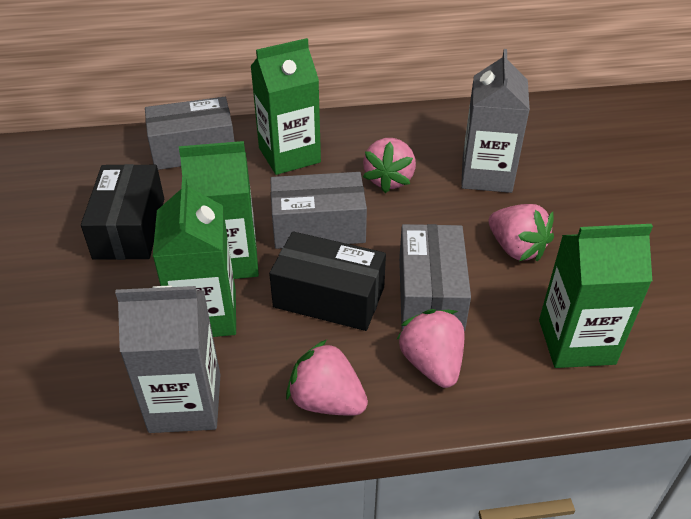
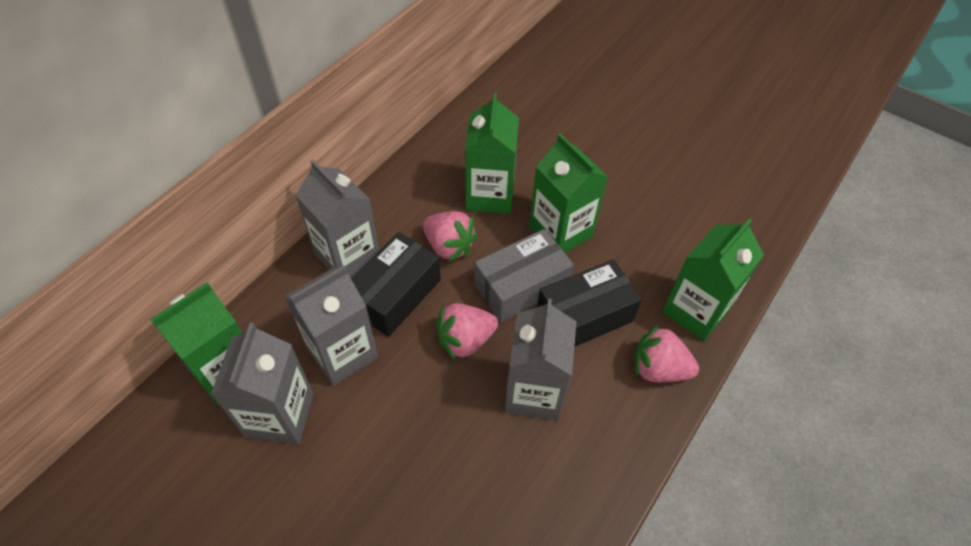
grey box: [145,97,235,170] [270,172,367,249] [399,224,471,331] = 3 -> [474,229,574,322] = 1
grey carton: [115,286,220,433] [461,49,530,193] = 2 -> [211,323,314,445] [284,265,378,386] [295,160,380,278] [505,299,577,421] = 4
pink strawberry: [286,340,368,416] [363,138,416,193] [396,309,464,388] [489,204,554,261] = 4 -> [423,211,478,262] [436,303,498,360] [634,324,699,382] = 3

